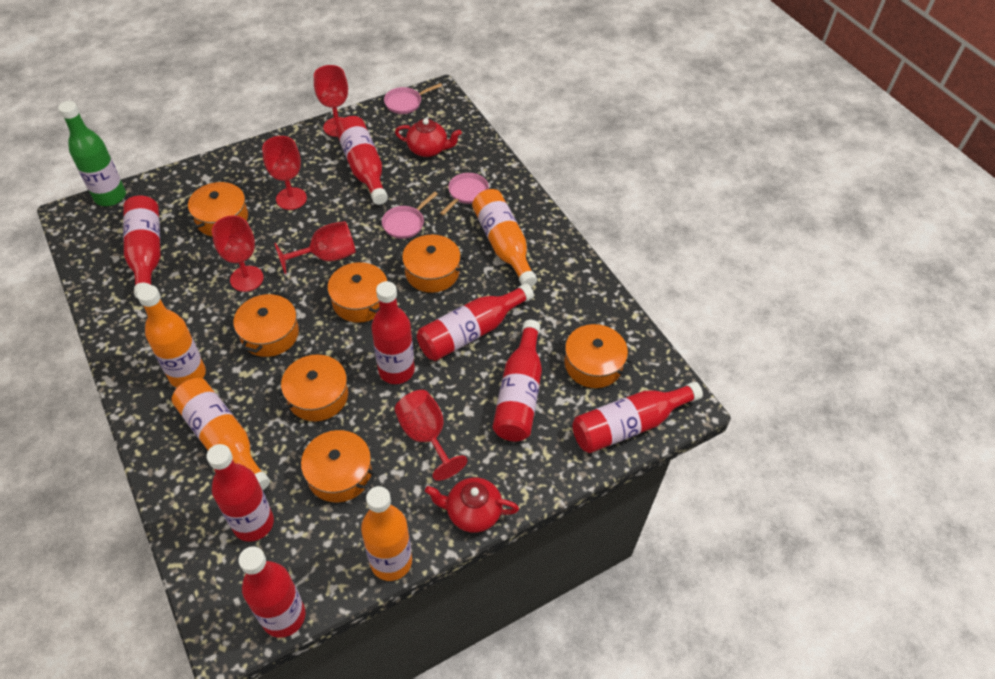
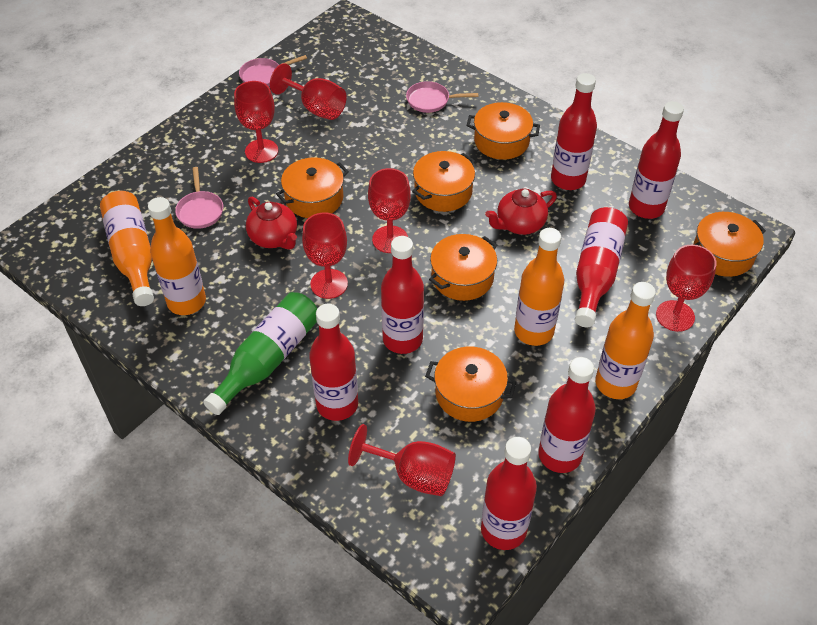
orange pot: [187,182,248,236] [233,291,299,357] [275,355,354,421] [297,430,377,503] [328,262,387,323] [395,235,468,293] [559,324,634,388] = 7 -> [276,157,349,218] [412,151,475,212] [425,347,516,422] [429,234,497,301] [466,102,540,160] [693,212,766,277] = 6
red bottle: [123,196,161,299] [206,444,274,542] [238,546,305,638] [336,116,388,205] [371,281,415,384] [417,283,534,361] [493,320,542,442] [572,382,703,453] = 8 -> [309,304,358,421] [381,236,424,354] [481,437,537,550] [538,357,596,473] [551,73,597,190] [575,207,628,327] [629,101,684,219] = 7
red goblet: [212,215,264,292] [262,136,307,210] [274,221,356,274] [314,65,348,137] [395,390,468,481] = 5 -> [234,81,278,163] [270,63,347,120] [302,212,348,299] [348,424,456,496] [368,168,411,253] [656,245,717,332] = 6

